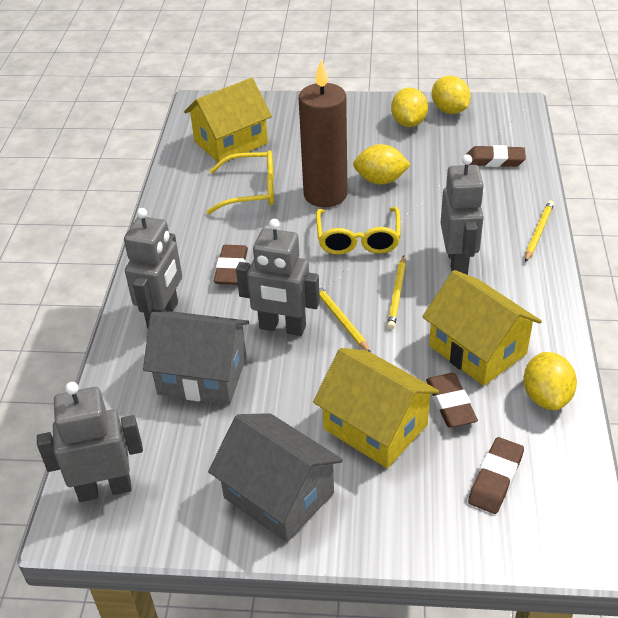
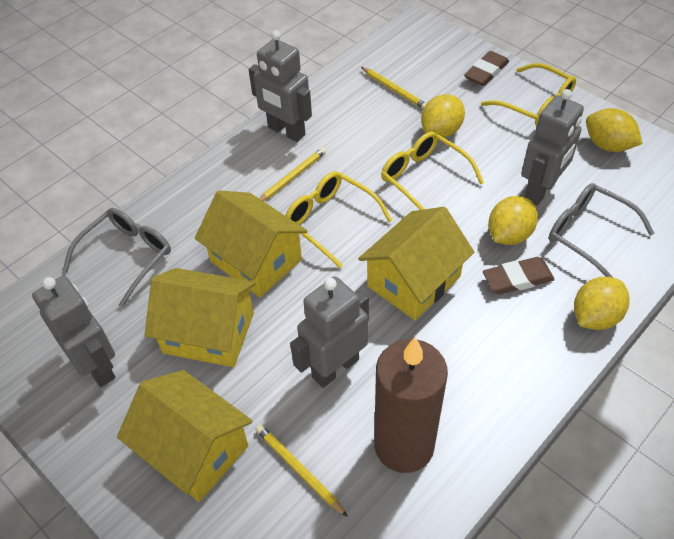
brown eraser: [214,245,248,285] [426,373,478,427] [466,145,526,167] [468,437,524,514] = 4 -> [464,51,509,86] [483,257,555,294] = 2
grey glasses: none = 0 -> [62,208,171,308] [549,183,654,278] = 2
grey house: [143,311,249,404] [208,413,343,542] = 2 -> none = 0
yellow glasses: [207,150,274,214] [316,207,401,255] = 2 -> [286,171,393,268] [381,131,484,210] [481,63,576,126] = 3
yellow house: [184,78,272,162] [313,348,439,468] [422,270,542,386] = 3 -> [117,370,253,502] [145,268,255,367] [195,190,308,297] [358,207,474,320] = 4

